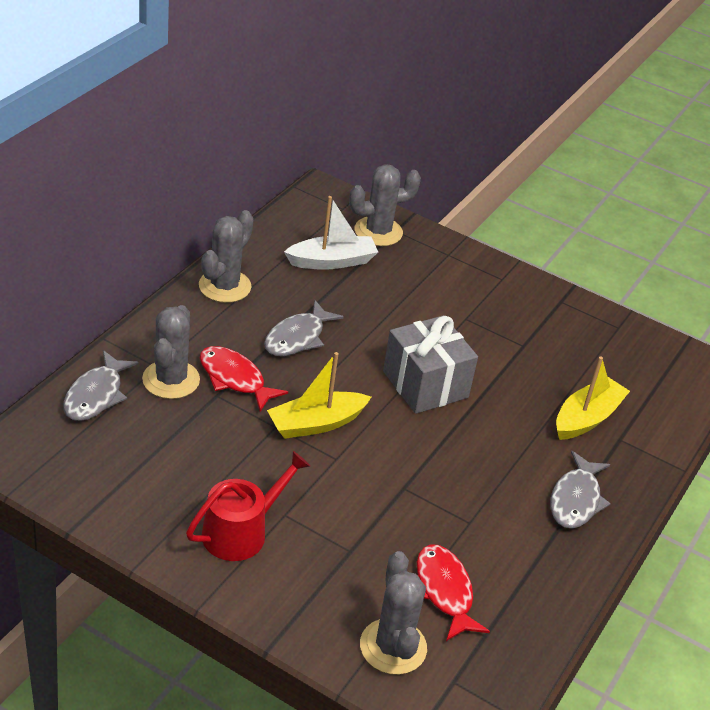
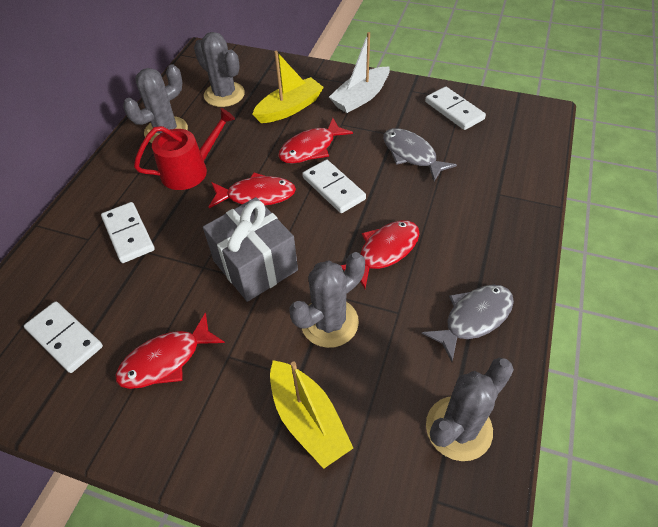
grey fish: [63,350,139,421] [264,300,344,356] [550,451,611,529] = 3 -> [383,128,457,182] [422,285,514,362] = 2
red fish: [200,346,288,412] [417,544,490,641] = 2 -> [115,313,225,389] [209,172,296,208] [278,118,353,164] [341,220,420,289] = 4
white domino: none = 0 -> [24,301,103,373] [101,202,155,263] [302,160,366,213] [425,86,486,130] = 4

